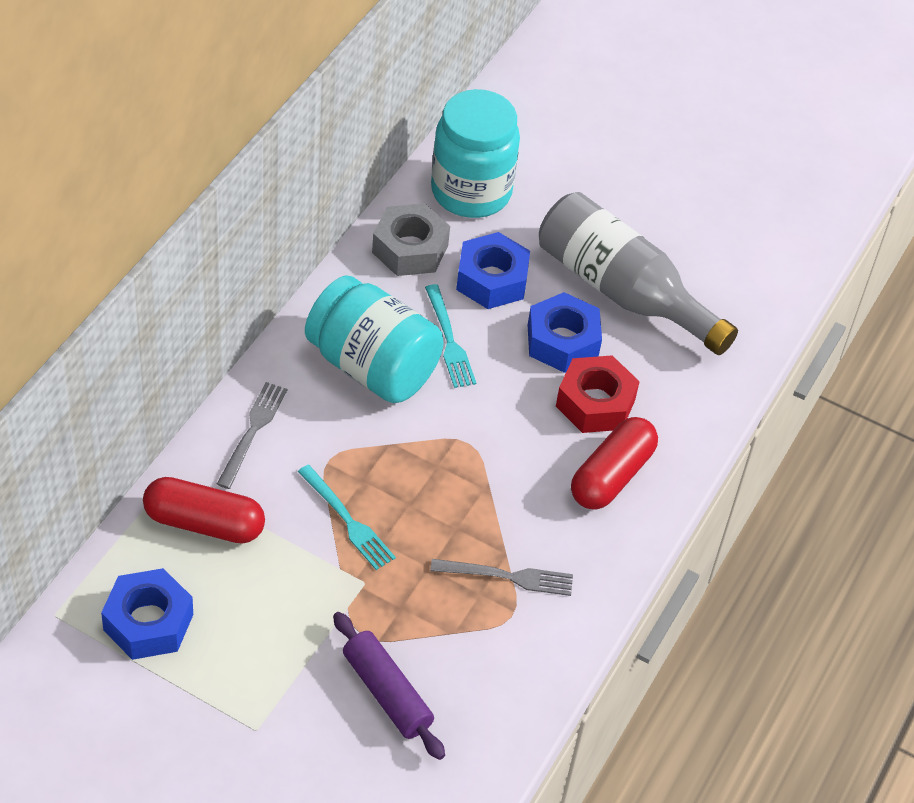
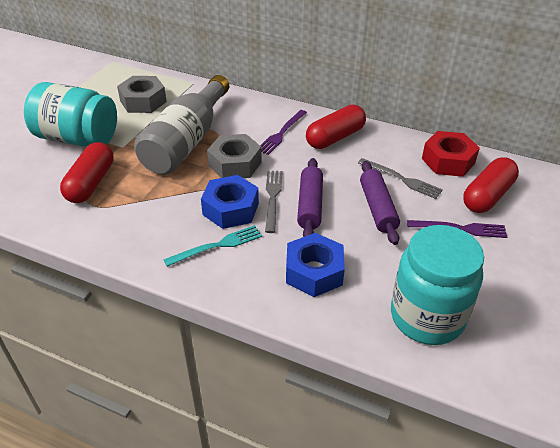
blue nut: [101,568,193,660] [456,232,530,309] [528,292,602,373] = 3 -> [201,175,259,229] [286,233,345,297] = 2
grey nut: [372,203,450,276] = 1 -> [117,76,167,113] [207,134,262,178] = 2
purple fork: none = 0 -> [260,110,307,155] [407,220,507,238] = 2
purple rolling pin: [333,612,445,760] = 1 -> [297,158,323,237] [360,161,400,245] = 2
red capsule: [143,477,265,544] [571,417,658,510] = 2 -> [60,142,114,203] [306,105,366,149] [463,157,519,213] = 3
turquoise fork: [298,465,396,570] [425,284,476,388] = 2 -> [163,225,262,267] = 1

